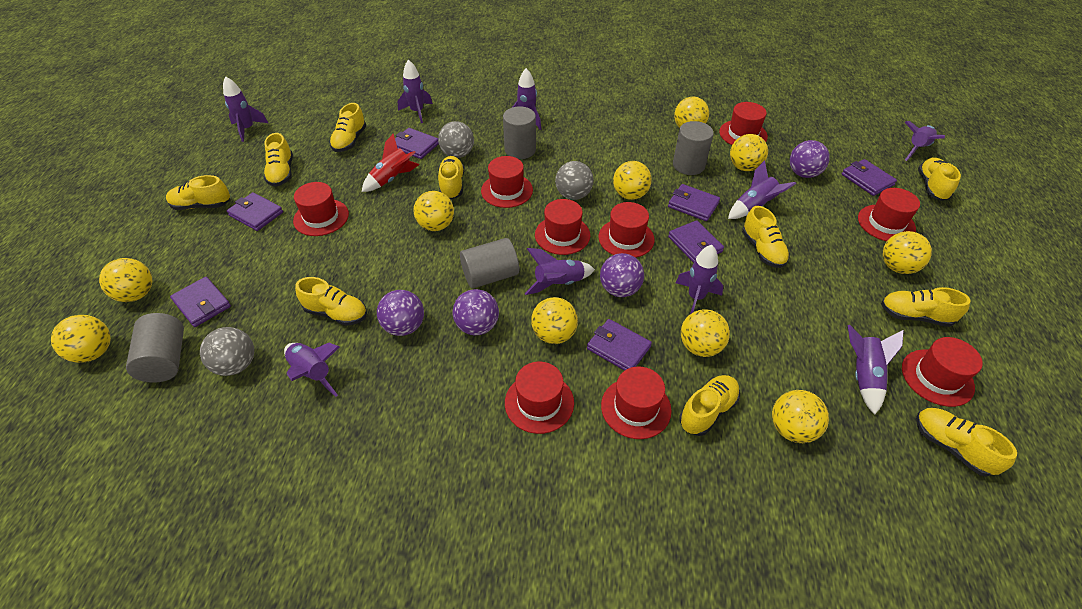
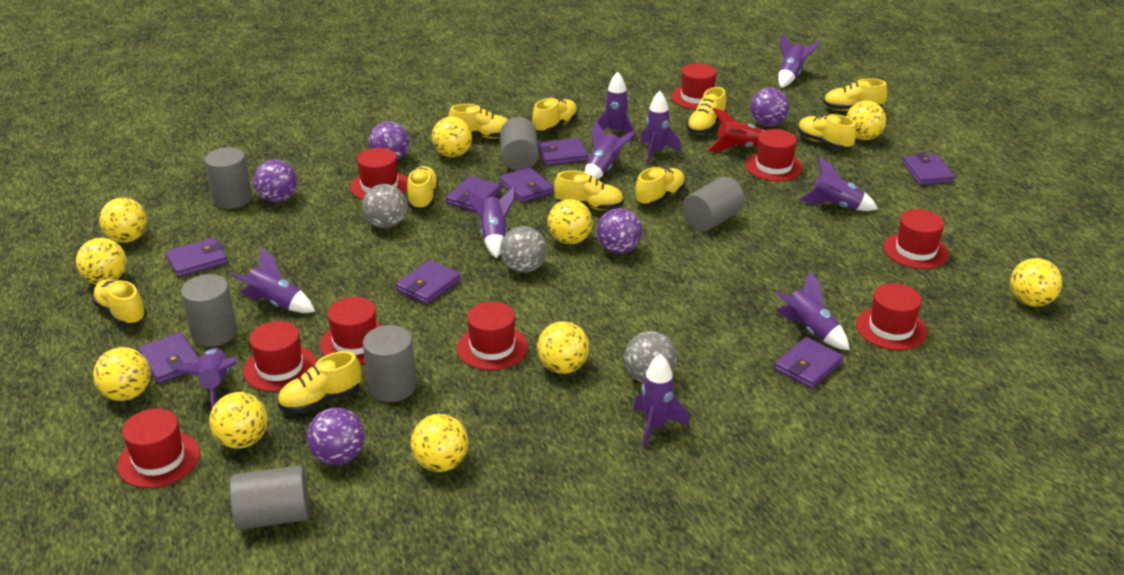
grey cylinder: [126,313,184,383] [460,238,519,288] [503,106,536,159] [673,121,714,175] = 4 -> [181,274,237,347] [205,147,252,209] [230,465,309,530] [363,325,416,402] [500,117,539,171] [683,177,745,231] = 6
purple ball: [377,290,424,336] [453,289,499,335] [600,253,644,297] [790,140,830,178] = 4 -> [253,159,297,202] [307,408,365,465] [369,121,410,160] [597,208,642,254] [750,88,789,127] = 5
purple rocket: [223,76,268,142] [284,343,339,397] [398,60,433,123] [513,68,541,130] [525,248,595,295] [676,245,723,314] [728,160,796,219] [848,325,904,415] [905,121,945,161] = 9 -> [175,348,237,409] [230,247,315,313] [467,186,515,258] [585,121,635,179] [597,72,635,141] [634,354,690,449] [640,91,681,164] [775,271,850,350] [778,34,820,88] [798,157,878,211] = 10
purple wallet: [170,277,231,327] [227,192,283,231] [395,128,439,159] [587,319,652,371] [668,184,720,221] [668,220,724,263] [842,159,897,196] = 7 -> [139,332,200,384] [166,237,228,277] [396,260,461,304] [446,176,501,212] [499,167,554,203] [538,138,588,166] [774,337,844,389] [903,153,955,185] = 8

